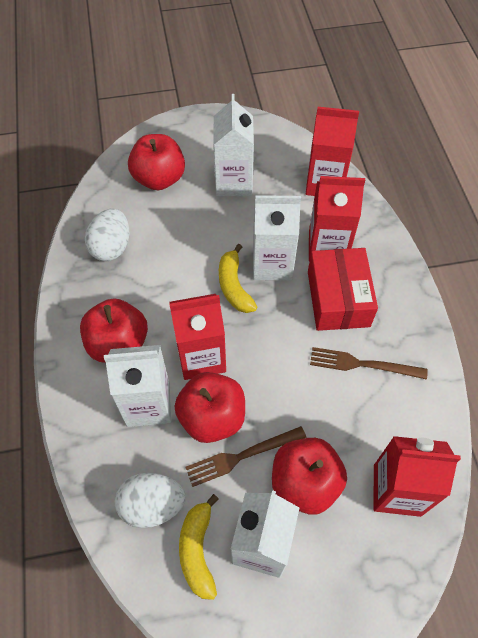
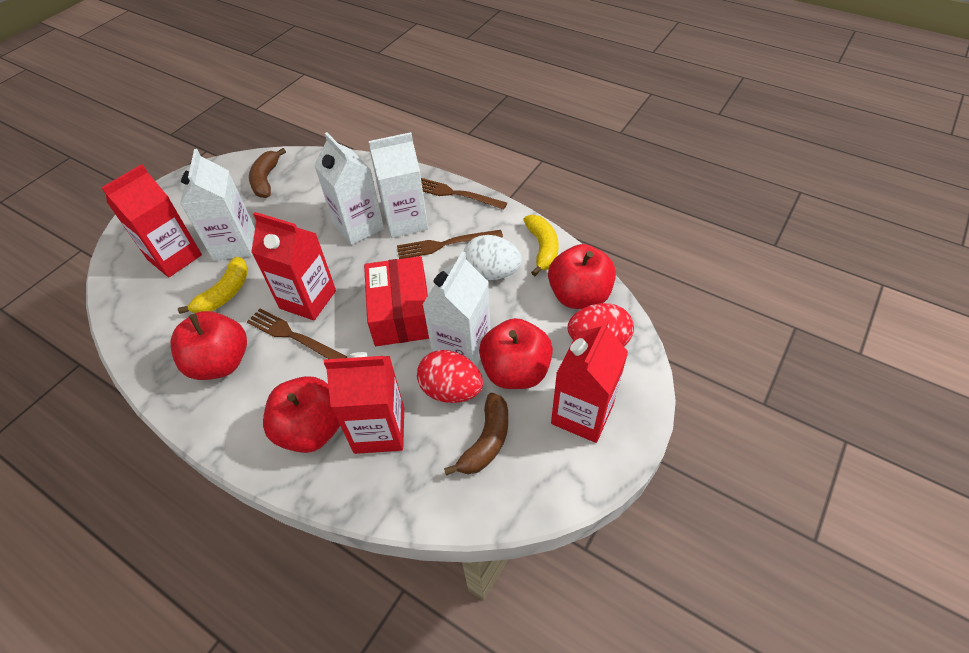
brown banana: none = 0 -> [249,148,286,198] [444,393,508,476] = 2
brown fork: [185,426,306,487] [310,347,428,380] = 2 -> [247,309,347,359] [397,230,503,259] [421,178,507,210] = 3
red egg: none = 0 -> [417,350,483,403] [568,303,634,346] = 2
white egg: [85,209,129,261] [115,473,186,528] = 2 -> [463,235,522,280] = 1

